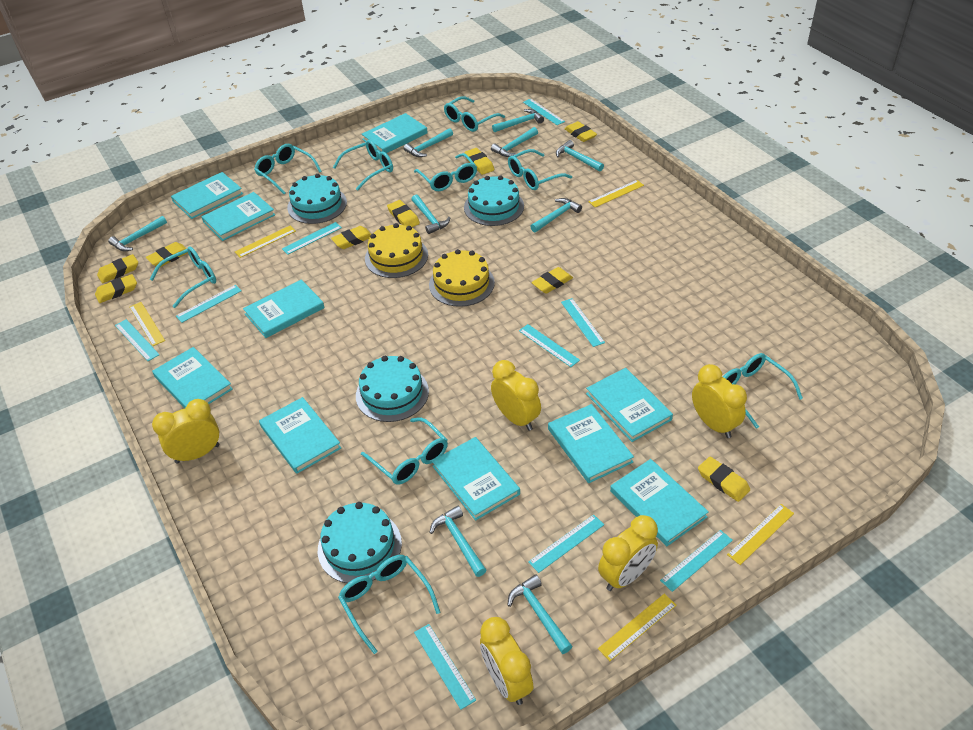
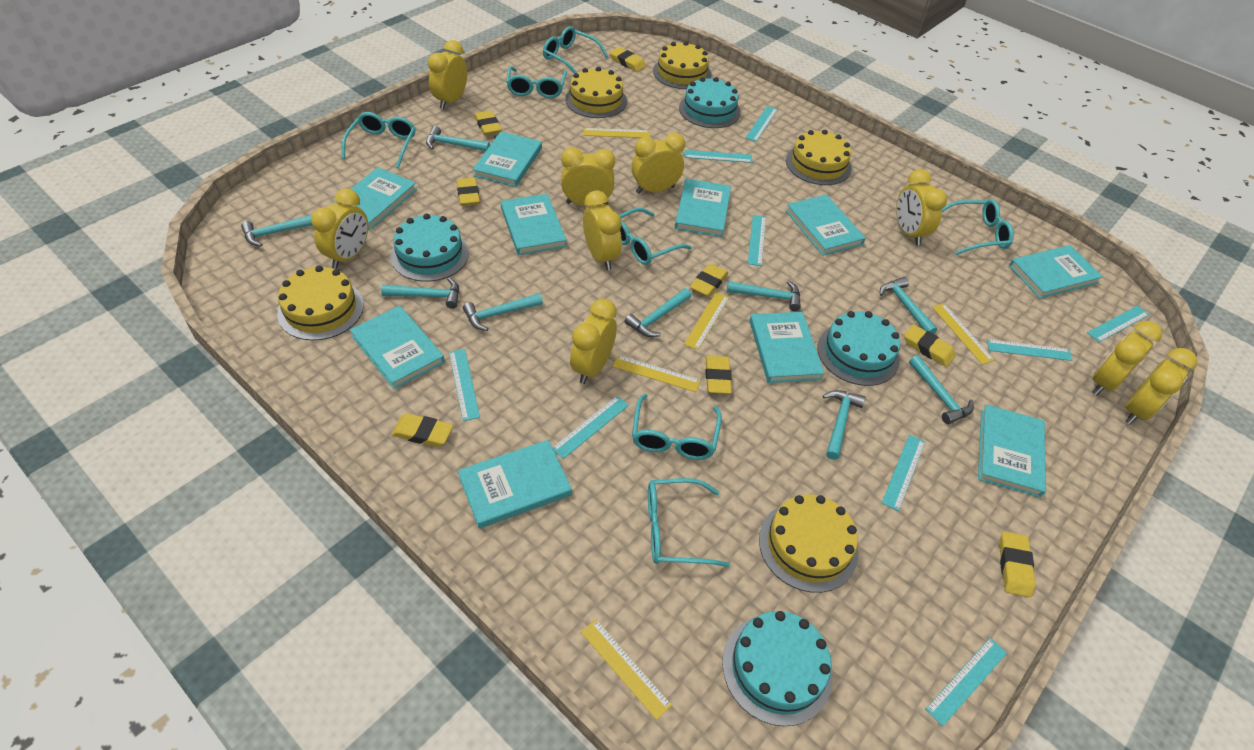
turquoise glasses: [150,246,216,308] [254,144,322,194] [333,140,393,191] [338,555,440,654] [361,417,448,485] [414,153,477,191] [444,96,505,132] [508,149,572,190] [723,353,803,429] = 9 -> [342,112,415,168] [506,66,567,98] [543,26,608,74] [619,208,692,265] [632,394,722,460] [648,478,730,567] [942,199,1014,255] = 7
yellow cake: [365,223,428,278] [429,249,495,307] = 2 -> [277,266,364,340] [565,67,627,118] [653,41,712,89] [759,494,858,593] [786,130,852,185] = 5
yellow clock: [152,399,219,463] [480,617,533,705] [491,360,541,431] [598,515,658,591] [692,364,747,438] = 5 -> [311,188,368,269] [428,40,467,109] [561,147,615,206] [570,299,617,384] [583,191,622,270] [632,133,685,194] [896,169,947,245] [1092,321,1162,395] [1125,348,1197,424] = 9
yellow eraser: [95,274,137,303] [97,254,138,283] [146,242,188,267] [331,226,371,249] [387,200,420,227] [464,148,494,175] [531,267,573,294] [565,121,597,142] [698,456,750,502] = 9 -> [391,413,453,447] [457,178,480,206] [474,110,502,136] [609,47,646,72] [690,263,728,297] [705,356,732,394] [904,324,956,367] [999,531,1035,597] = 8

